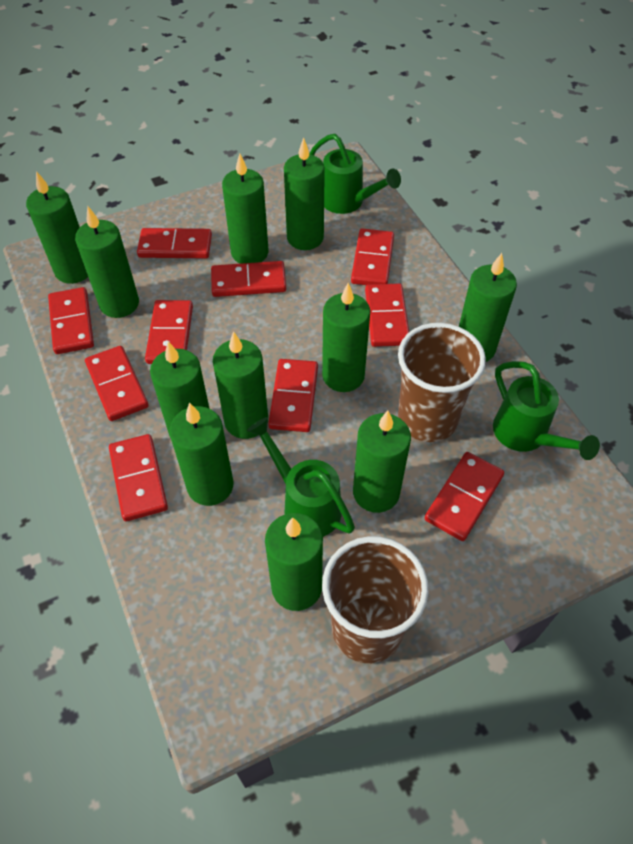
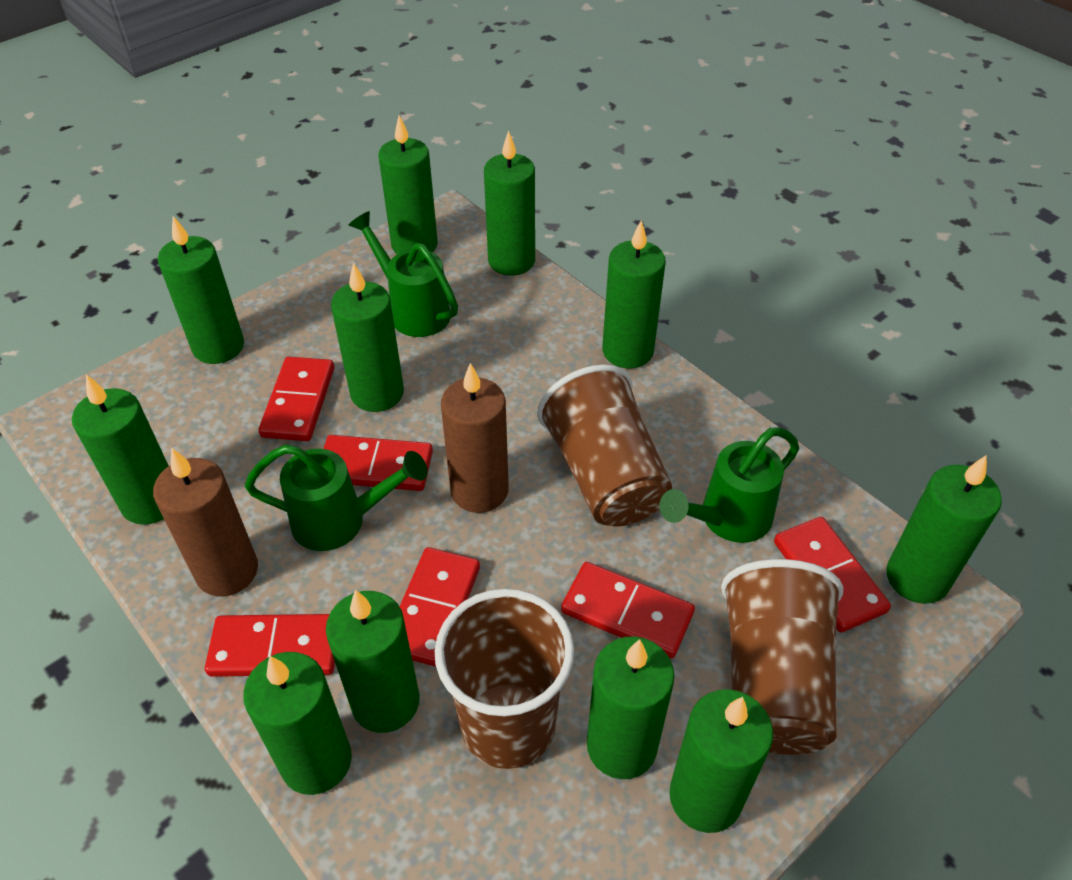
brown candle: none = 0 -> [153,448,258,596] [441,363,509,513] = 2
brown cup: [322,536,429,663] [398,323,486,442] = 2 -> [435,589,574,769] [537,365,672,527] [721,559,843,755] = 3
red domino: [48,287,94,354] [85,346,149,421] [109,434,168,521] [137,228,212,258] [145,300,193,364] [211,261,286,297] [268,359,318,432] [351,228,394,285] [365,283,409,347] [425,452,504,541] = 10 -> [205,614,335,677] [258,356,334,441] [323,435,433,491] [400,547,480,667] [561,562,695,658] [774,517,891,633] = 6

